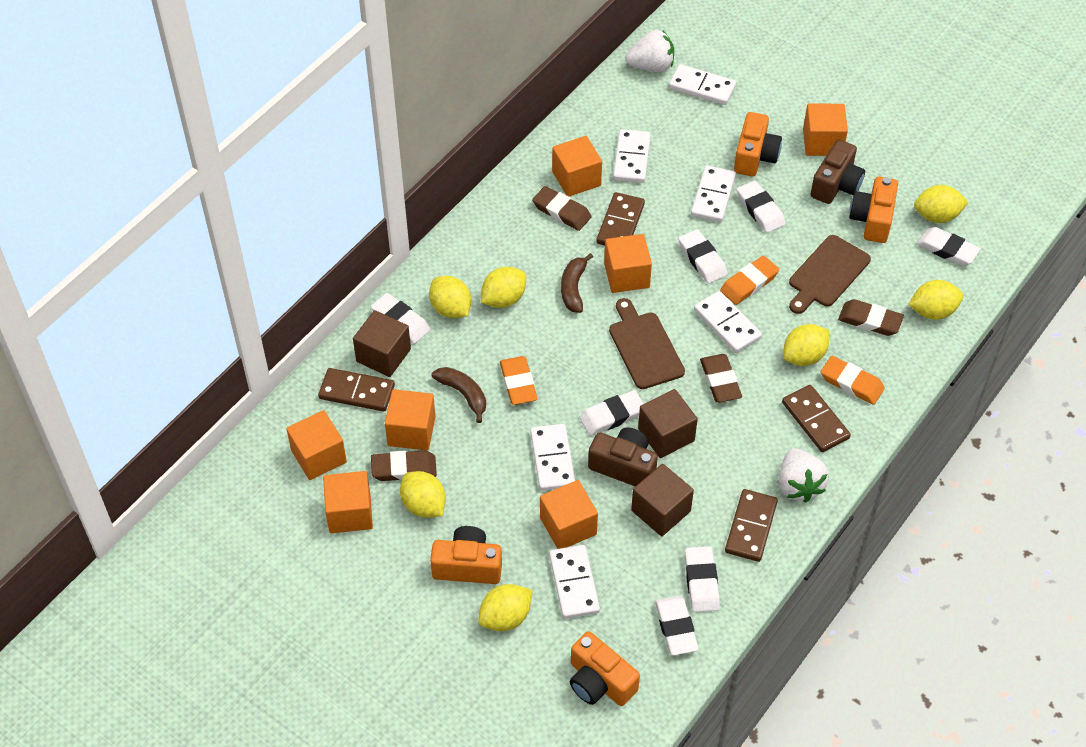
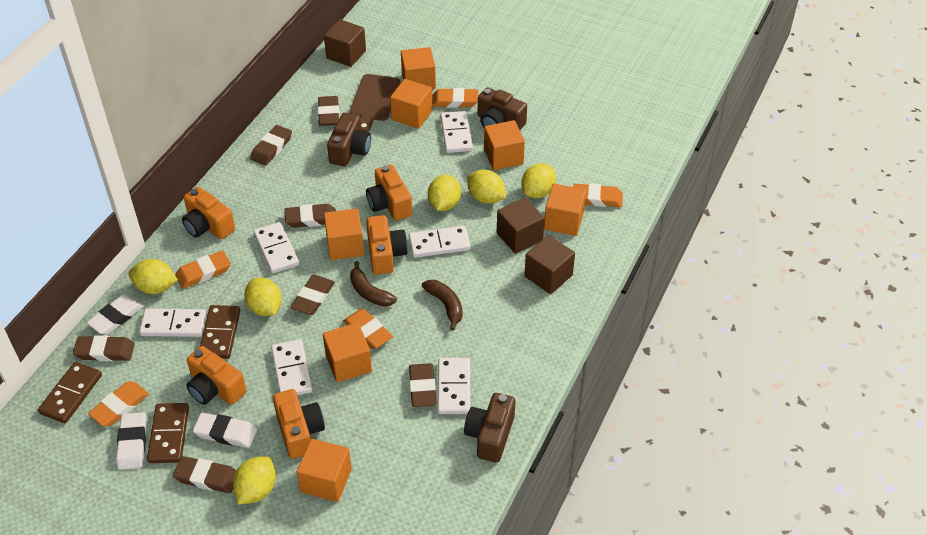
brown camera: [588,427,658,486] [810,139,865,204] = 2 -> [327,113,371,166] [464,393,515,463] [478,87,527,130] = 3
brown cutting board: [609,298,685,389] [789,235,871,314] = 2 -> [349,74,401,132] = 1
brown domino: [318,368,395,412] [596,192,645,245] [725,489,778,562] [782,385,851,452] = 4 -> [38,362,102,423] [147,403,189,463] [200,305,240,359] = 3
brown eraser: [371,450,437,481] [532,186,592,231] [700,354,742,402] [838,299,904,336] = 4 -> [73,335,135,361] [173,456,236,493] [250,125,292,166] [284,204,336,228] [290,275,335,315] [318,96,339,126] [409,363,436,407] = 7
orange camera: [430,526,502,584] [570,631,640,706] [734,112,782,176] [849,176,898,243] = 4 -> [182,187,235,239] [186,346,246,405] [273,389,325,459] [366,164,412,221] [366,215,408,275] = 5
orange eraser: [500,356,538,405] [720,256,779,305] [821,356,885,405] = 3 -> [88,382,149,426] [175,251,231,289] [343,309,393,349] [432,88,478,108] [573,184,623,207] = 5
white eraser: [371,293,430,344] [579,390,644,436] [655,596,699,655] [678,229,728,284] [685,546,720,612] [737,181,786,233] [917,227,981,266] = 7 -> [87,294,144,335] [116,412,147,470] [193,412,257,448] = 3
white strawberry: [625,30,674,72] [779,448,829,503] = 2 -> none = 0
yellow lemon: [400,471,446,518] [429,276,471,318] [478,584,532,631] [481,267,526,308] [783,324,829,366] [908,280,964,320] [914,185,969,223] = 7 -> [129,259,178,294] [233,456,276,504] [244,277,282,316] [428,175,461,211] [467,170,506,204] [521,163,556,198] = 6

